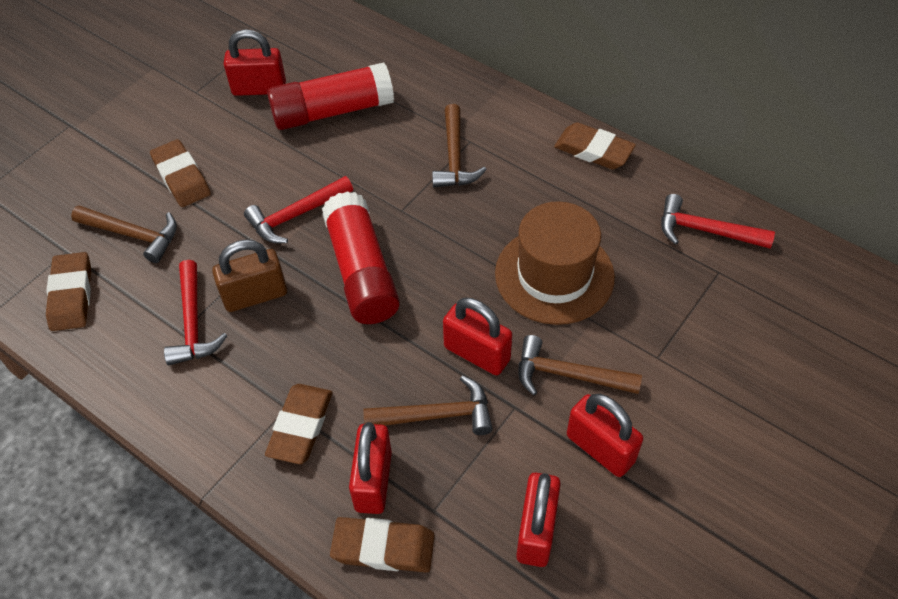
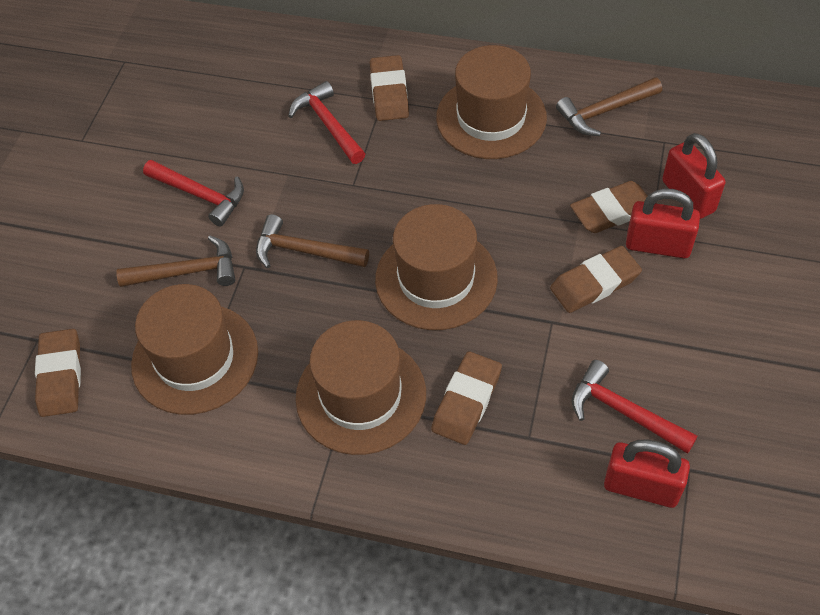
brown hammer: [71,206,177,263] [363,375,493,435] [432,104,487,188] [519,335,642,396] = 4 -> [116,236,235,287] [256,214,369,268] [556,77,662,136] = 3
brown hat: [495,201,615,325] = 1 -> [131,284,258,415] [296,320,426,455] [375,204,498,330] [436,45,547,159] = 4
brown padlock: [212,239,287,312] = 1 -> none = 0
red glue stick: [267,63,394,130] [322,191,400,324] = 2 -> none = 0
red padlock: [224,29,286,96] [349,422,392,514] [443,298,512,375] [516,473,561,567] [567,394,643,477] = 5 -> [604,440,690,508] [626,189,700,258] [662,133,725,219] = 3

